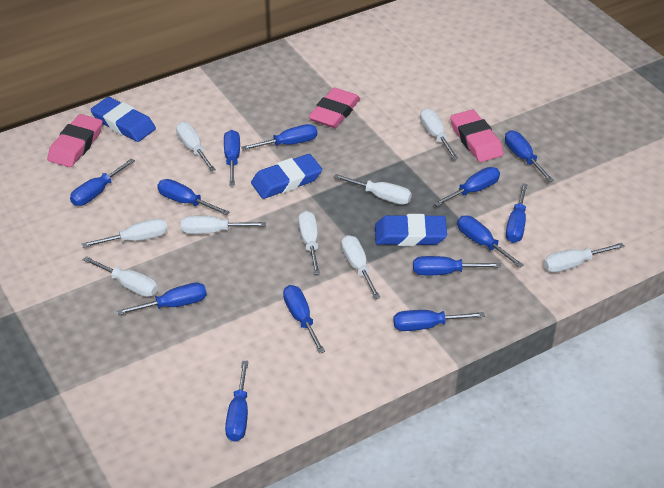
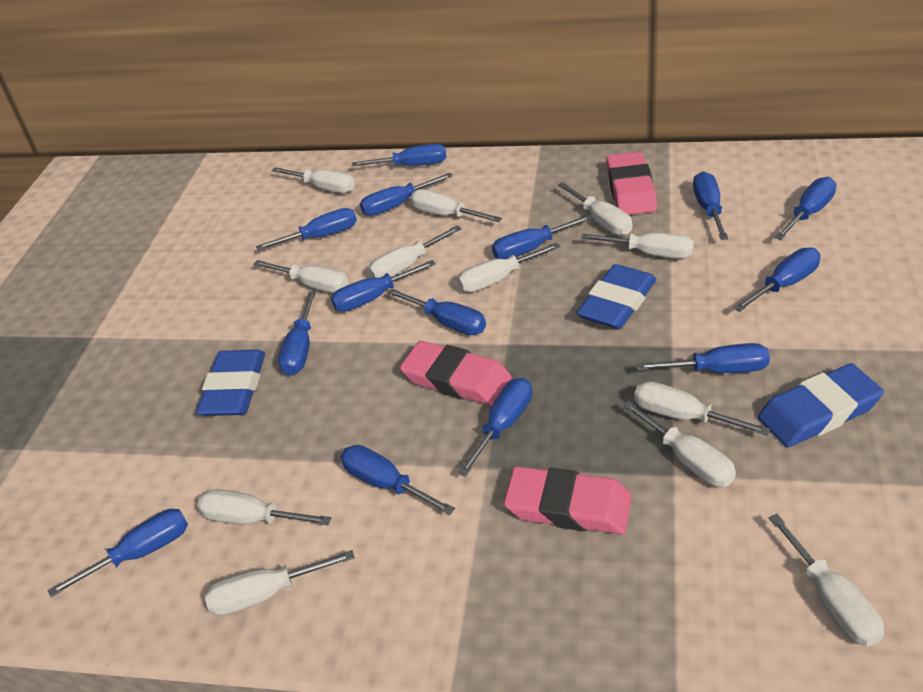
blue screwdriver: [70,158,135,206] [117,282,207,315] [157,179,229,215] [224,130,240,186] [225,361,248,442] [241,124,317,150] [283,285,325,353] [393,310,485,331] [413,256,501,275] [433,167,500,206] [457,216,524,268] [505,130,554,182] [506,183,528,243] = 13 -> [48,509,188,597] [256,208,357,250] [278,291,316,375] [331,260,436,312] [341,445,455,515] [352,144,446,166] [360,173,453,216] [387,289,486,335] [458,378,532,477] [492,215,593,259] [636,343,770,373] [693,171,728,240] [733,247,820,312] [774,177,836,240] = 14
white screwdriver: [82,218,168,248] [83,256,158,297] [176,122,216,172] [181,216,266,234] [298,211,320,275] [333,174,412,205] [341,235,381,299] [420,108,459,160] [544,243,625,273] = 9 -> [197,489,331,525] [205,550,355,616] [253,260,349,293] [271,167,355,193] [368,225,462,278] [410,189,502,222] [457,243,560,292] [558,182,632,235] [581,233,694,259] [622,401,736,487] [634,381,770,436] [769,514,884,646] = 12

